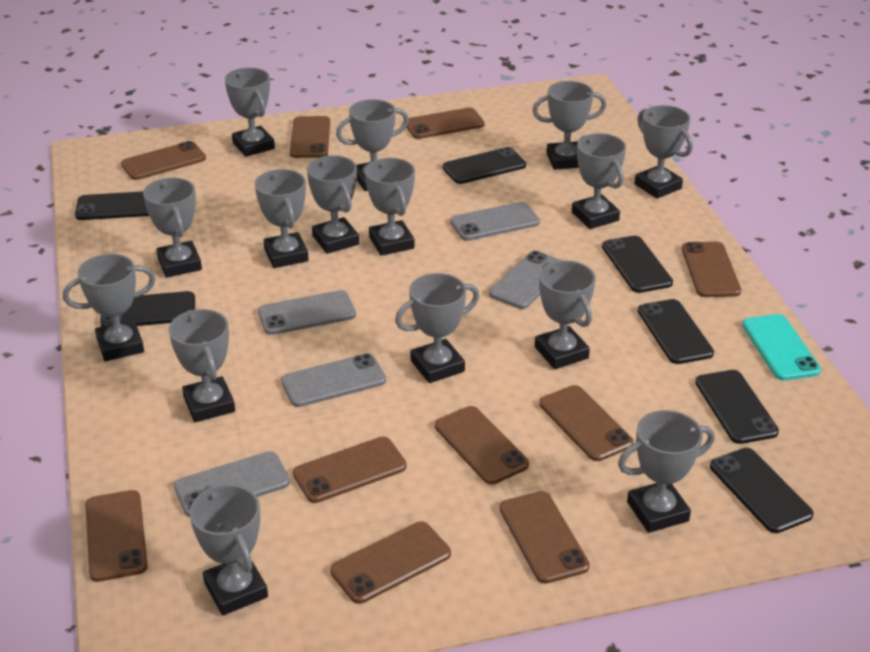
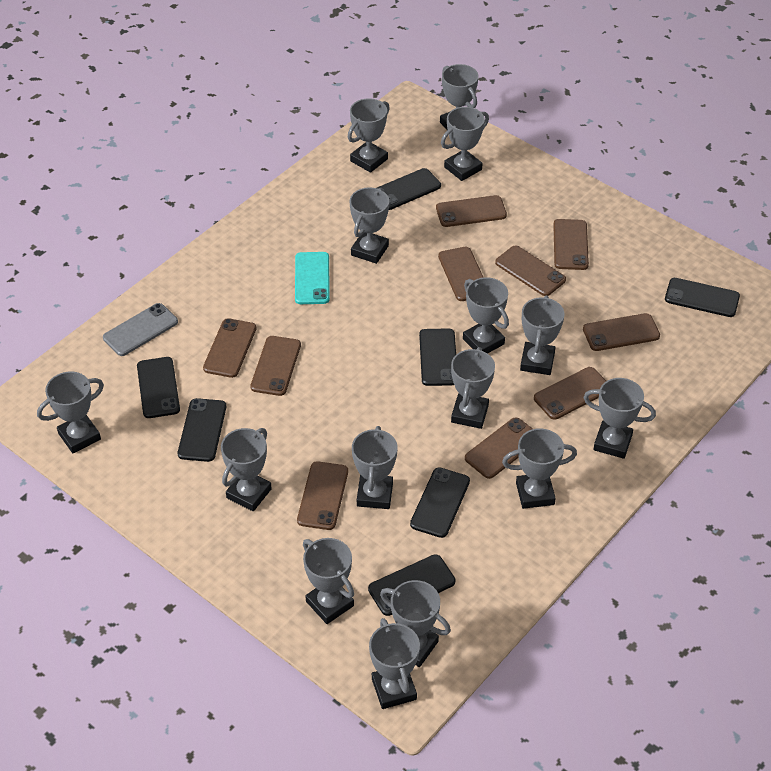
grey phone: [174,451,290,517] [258,290,356,335] [281,353,386,407] [450,202,540,241] [489,251,563,309] = 5 -> [103,303,178,356] = 1

